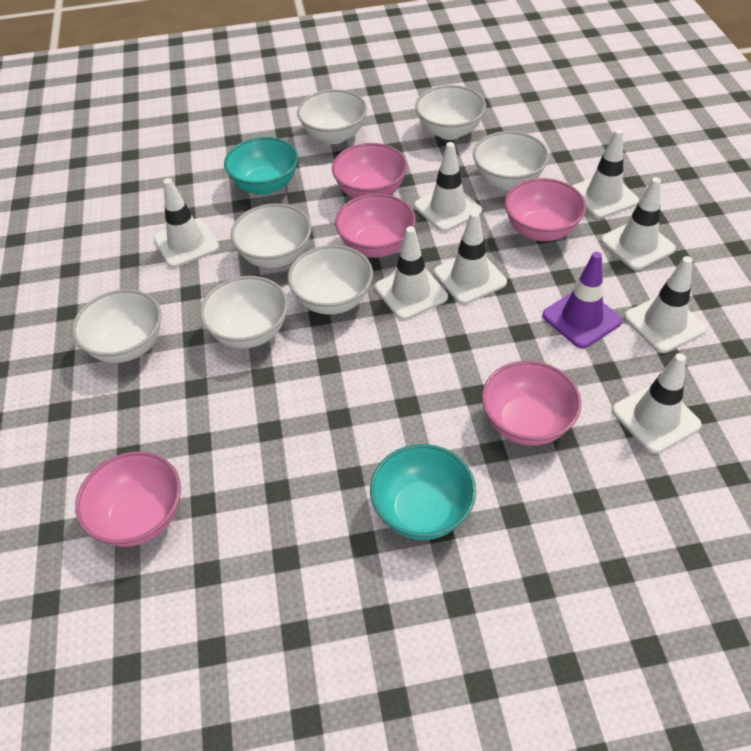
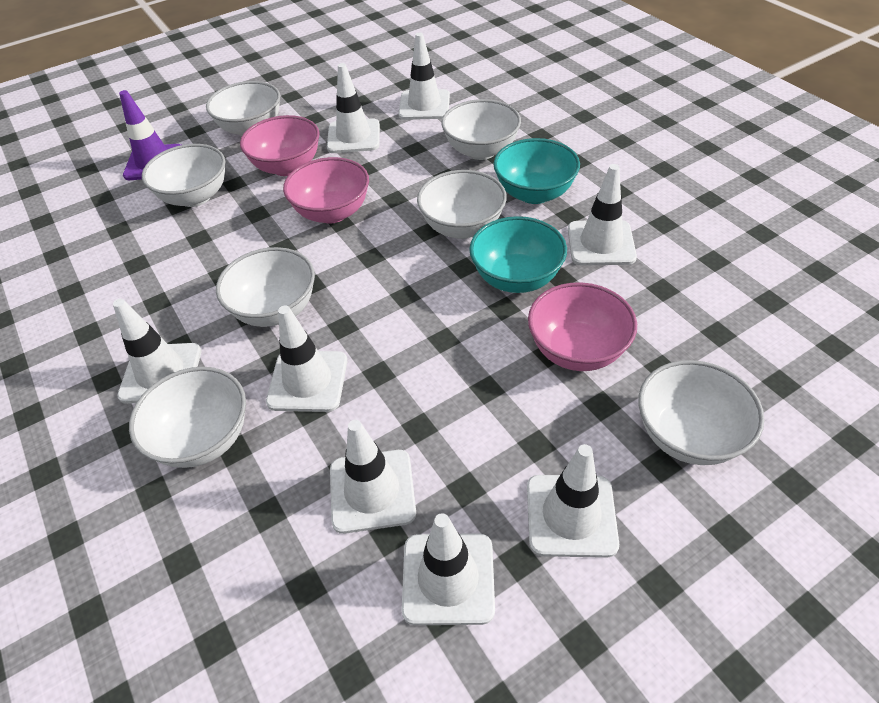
pink bowl: [75,451,181,547] [332,143,407,198] [335,194,416,258] [482,361,581,446] [505,178,586,241] = 5 -> [240,115,320,176] [283,157,369,223] [528,282,637,371] = 3

